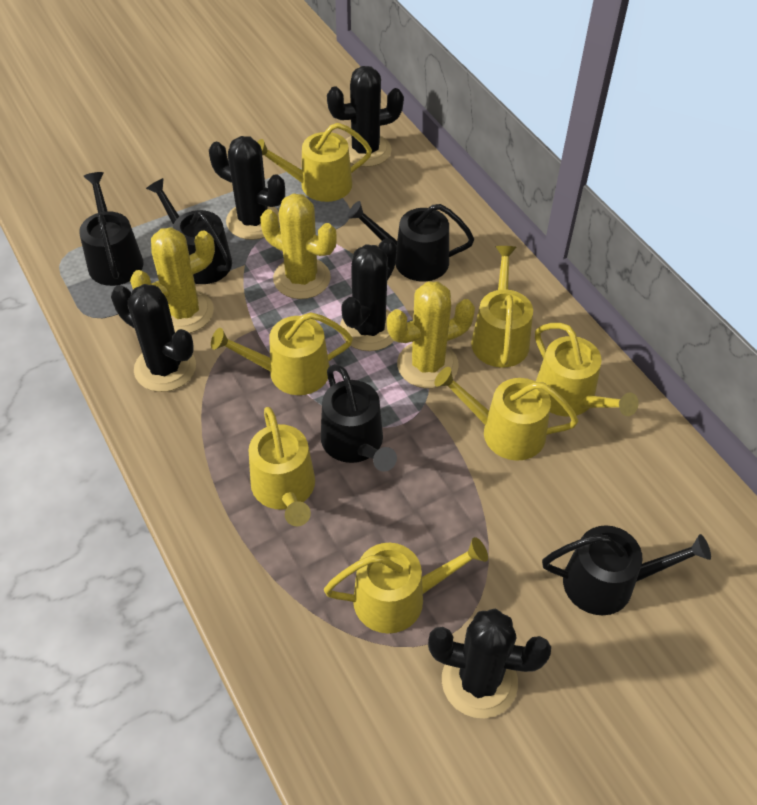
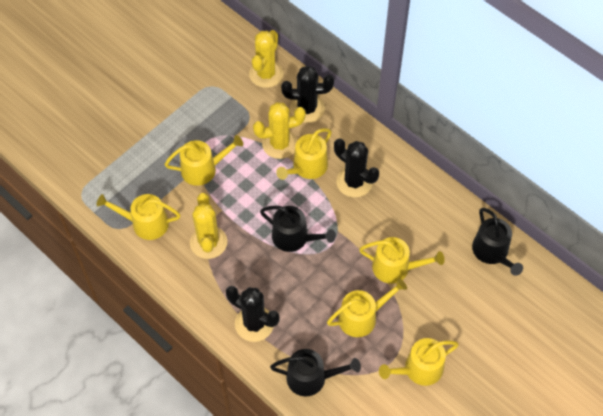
black cactus: [111,284,196,392] [209,136,285,240] [327,66,404,167] [340,238,397,351] [428,609,551,718] = 5 -> [226,286,280,342] [281,66,334,123] [334,138,379,197] = 3
black watering can: [79,172,143,286] [146,178,232,284] [321,364,397,471] [347,201,474,281] [542,525,711,616] = 5 -> [260,206,336,252] [270,349,361,396] [472,208,523,276] = 3
yellow watering can: [211,312,353,395] [249,407,315,526] [257,123,372,202] [324,537,488,634] [434,367,578,461] [471,246,533,368] [535,323,639,416] = 7 -> [97,194,180,240] [165,135,243,186] [276,128,332,180] [327,278,407,337] [359,237,445,284] [379,338,459,386] = 6

